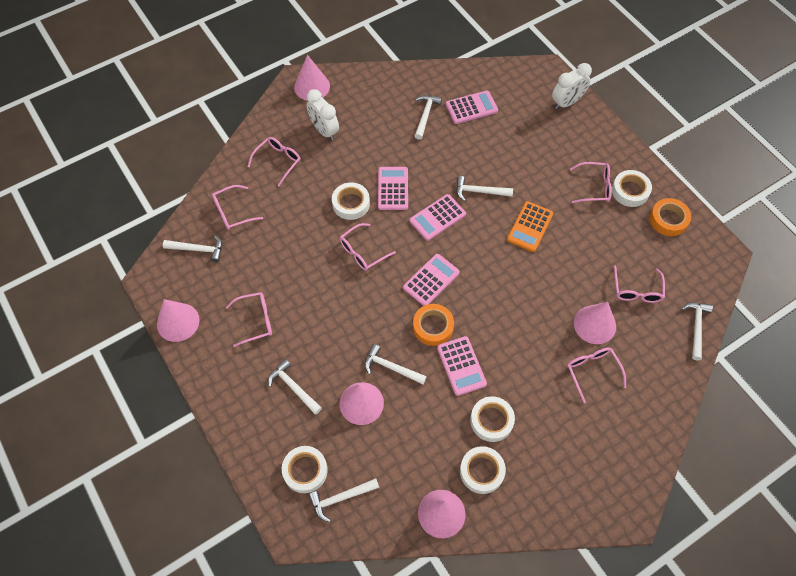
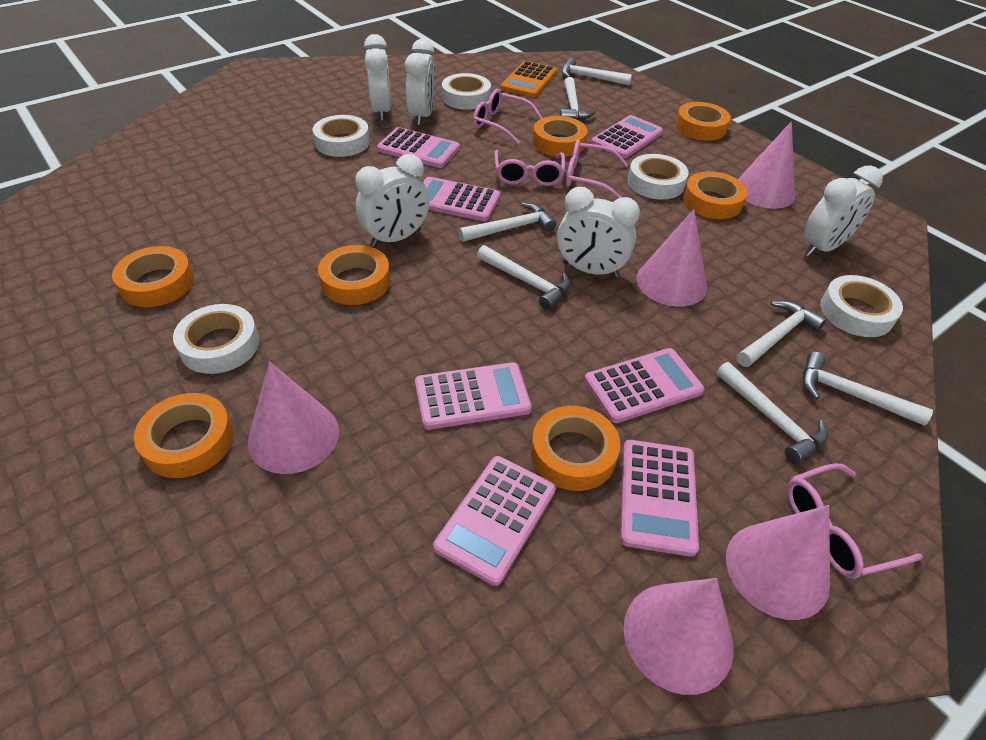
orange tape: [413,304,454,346] [650,198,691,236] = 2 -> [112,246,194,307] [134,393,234,478] [318,245,390,305] [531,406,620,491] [533,116,587,157] [675,102,731,141] [683,171,747,219] = 7
pink calculator: [378,167,408,210] [403,254,460,306] [410,194,466,241] [437,336,487,396] [446,91,498,124] = 5 -> [377,127,460,168] [415,362,532,430] [423,177,500,221] [433,456,556,586] [584,348,704,423] [591,115,663,158] [620,440,699,557] = 7
pink glasses: [212,185,263,230] [226,292,272,347] [248,137,301,186] [340,223,396,271] [567,347,626,403] [570,162,612,203] [614,265,665,303] = 7 -> [473,89,543,144] [494,150,565,186] [566,140,628,199] [787,463,923,579] = 4
white clock: [307,89,339,141] [552,63,592,109] = 2 -> [355,154,430,247] [364,34,391,121] [405,39,436,126] [557,187,640,278] [804,165,883,256] = 5

